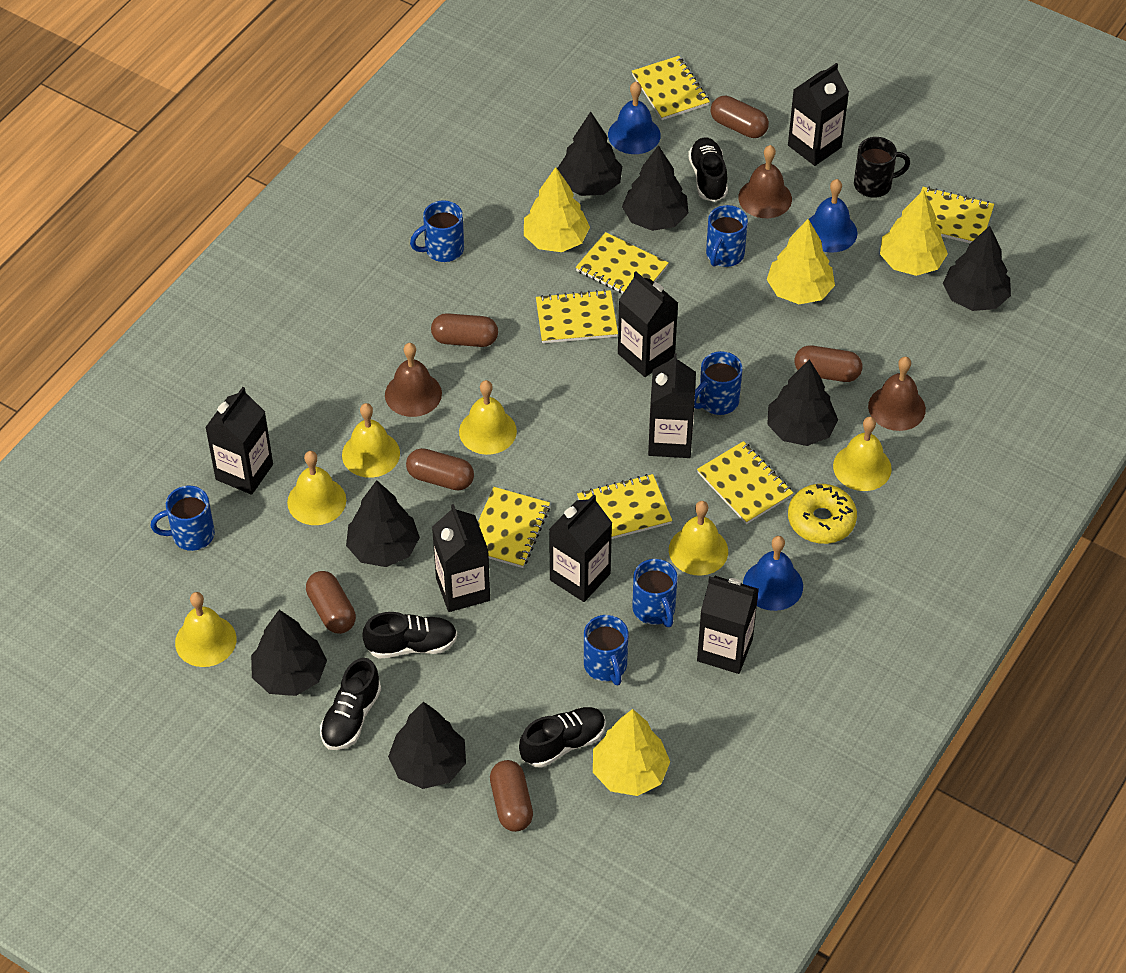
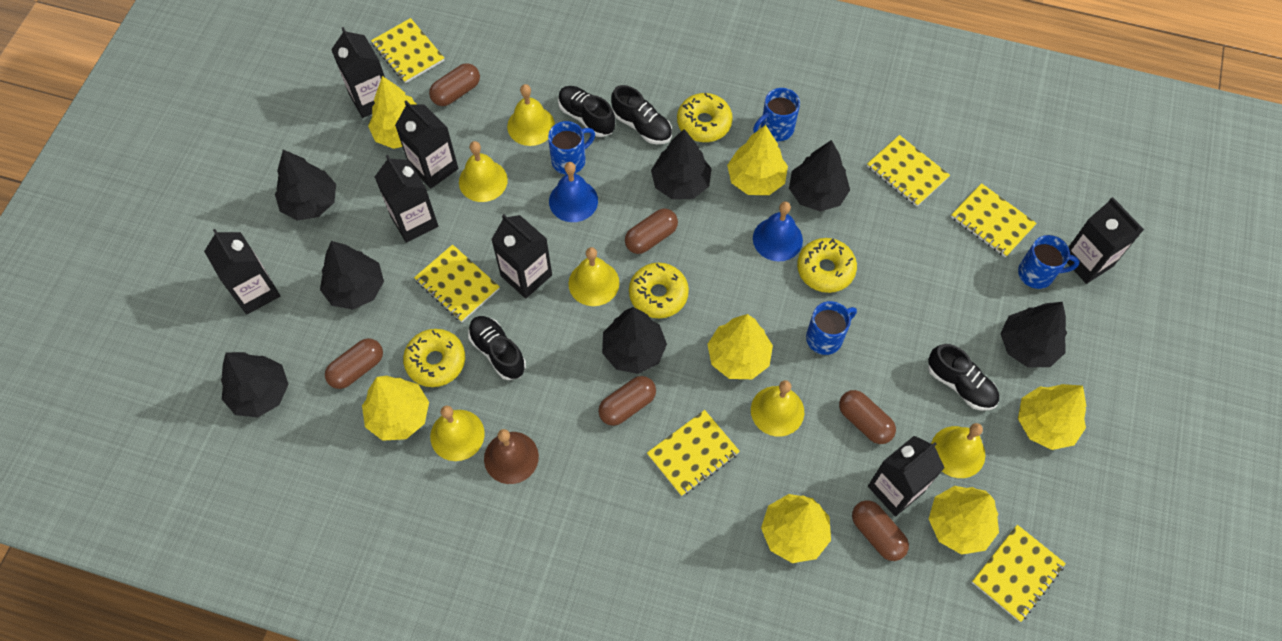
black mug: [854,137,910,198] = 1 -> none = 0
blue bell: [608,81,661,154] [743,536,803,611] [809,179,857,253] = 3 -> [549,162,598,222] [753,202,803,261] = 2
blue mug: [151,485,215,551] [410,200,464,262] [584,615,628,685] [632,559,678,627] [694,351,743,415] [706,205,748,267] = 6 -> [548,121,595,175] [753,88,800,141] [806,301,857,355] [1018,235,1080,289] = 4
brown bell: [385,343,442,417] [738,145,792,218] [868,357,926,431] = 3 -> [484,429,539,484] = 1
yellow donut: [788,484,857,544] = 1 -> [403,329,465,387] [629,263,689,318] [677,93,733,142] [797,238,857,293] = 4
yellow notebook: [478,487,550,568] [536,289,618,343] [576,232,669,293] [577,474,672,539] [632,56,710,120] [697,441,793,524] [921,187,994,243] = 7 -> [371,18,445,83] [414,244,500,322] [647,410,740,496] [867,135,950,207] [951,183,1037,257] [972,525,1066,622] = 6
yellow tree: [524,167,590,252] [593,709,670,796] [767,219,835,304] [880,190,948,276] = 4 -> [362,375,429,441] [368,76,417,149] [707,314,773,379] [727,125,788,195] [761,494,831,563] [929,486,999,555] [1018,384,1086,450] = 7

